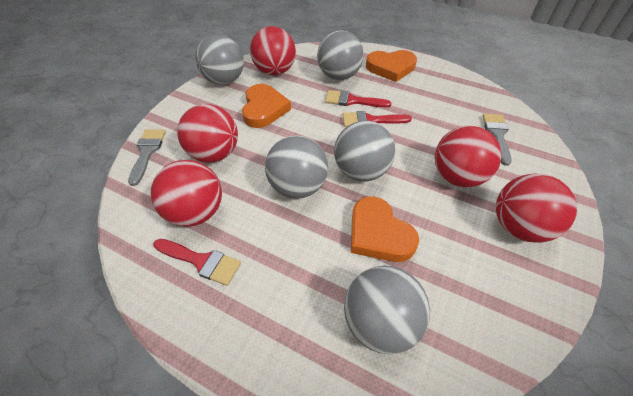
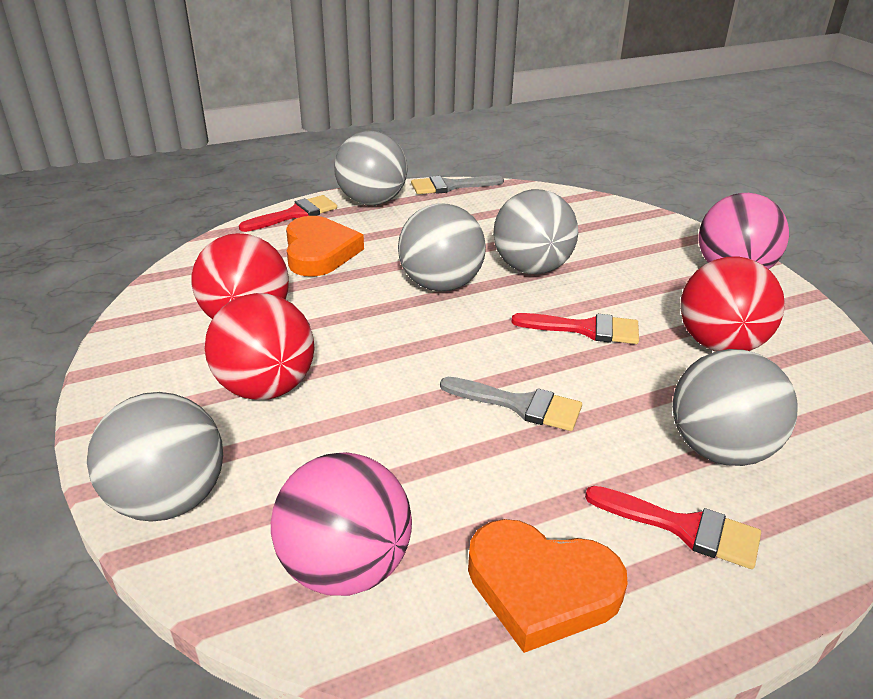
orange heart: [242,84,291,128] [351,196,419,262] [366,50,417,82] = 3 -> [286,216,364,277] [468,519,628,653] = 2
pink ball: none = 0 -> [271,452,412,596] [699,193,789,269] = 2
red ball: [151,160,222,227] [177,104,238,163] [250,26,296,75] [435,126,502,187] [496,173,577,243] = 5 -> [191,233,289,319] [205,293,314,400] [680,256,785,352] = 3

